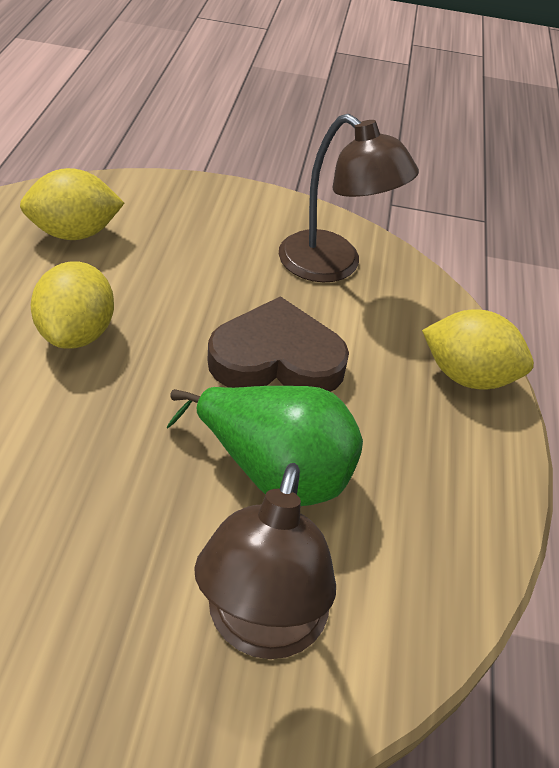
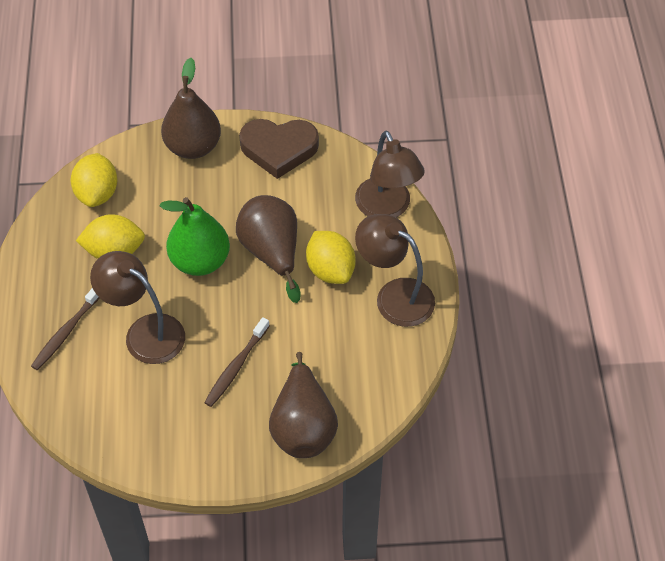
brown lamp: [194,463,336,659] [279,114,419,283] = 2 -> [90,251,185,364] [355,131,425,217] [355,214,435,327] = 3
brown pear: none = 0 -> [161,58,221,159] [236,195,301,303] [269,352,338,458] = 3
brown toothbrush: none = 0 -> [31,288,99,370] [204,317,270,407] = 2

